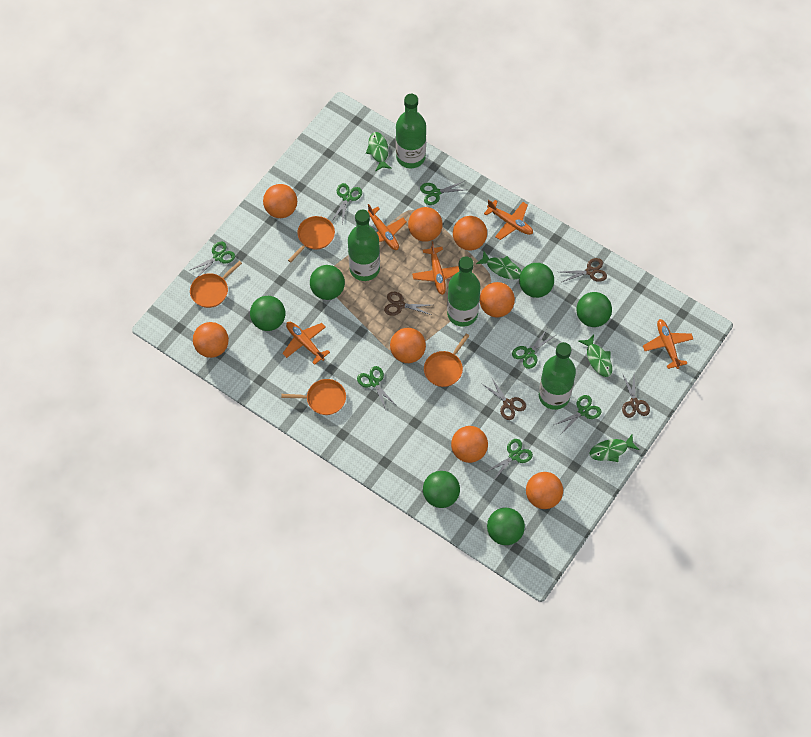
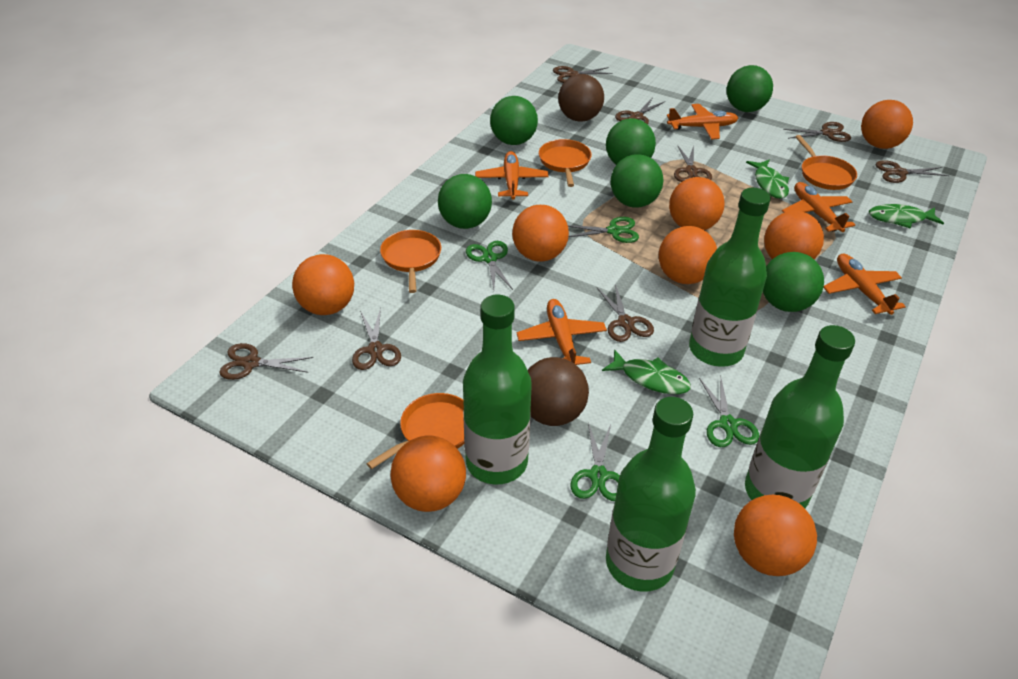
brown ball: none = 0 -> [528,357,589,426] [558,74,604,122] = 2
brown scissors: [384,292,431,316] [481,377,526,420] [562,258,607,282] [622,373,650,418] = 4 -> [219,343,313,380] [352,308,401,370] [553,66,613,83] [597,284,654,342] [615,97,666,124] [674,146,712,182] [783,122,851,142] [876,160,949,183] = 8
green fish: [366,132,392,171] [476,251,521,279] [579,335,612,377] [590,433,639,462] = 4 -> [602,349,691,394] [746,159,789,199] [869,204,944,229] = 3
green scissors: [188,242,235,278] [331,183,362,224] [357,366,397,410] [420,181,465,205] [486,439,533,481] [512,329,556,369] [554,395,602,434] = 7 -> [466,241,513,290] [568,217,639,243] [570,423,620,501] [699,376,759,447] = 4

